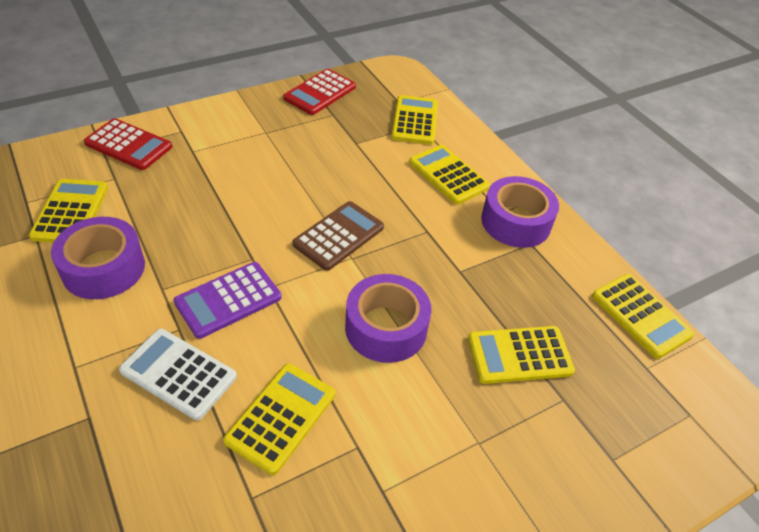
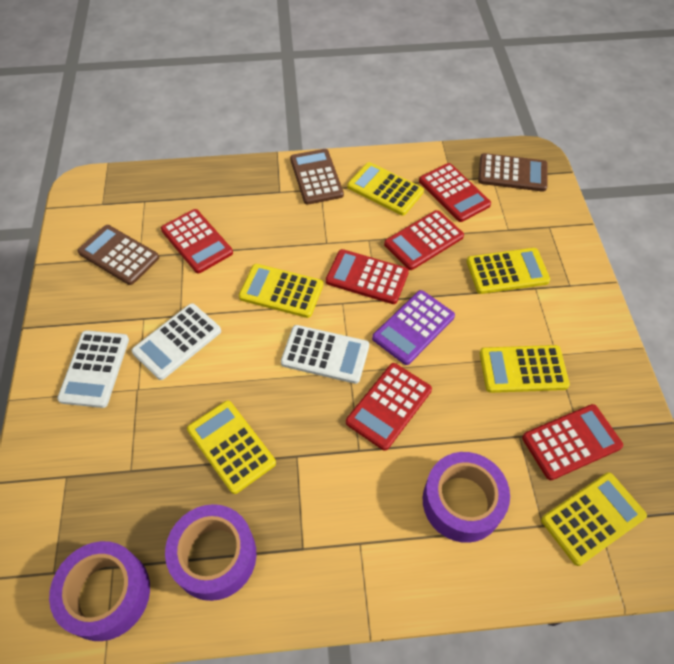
brown calculator: [292,201,384,271] = 1 -> [77,225,159,285] [290,149,344,205] [478,153,548,192] = 3
red calculator: [84,118,172,170] [283,69,356,115] = 2 -> [161,209,233,273] [326,249,409,304] [346,363,432,451] [384,210,464,270] [419,163,491,222] [522,404,623,480] = 6
white calculator: [119,329,237,420] = 1 -> [57,330,129,408] [131,303,221,380] [281,325,369,384] = 3

